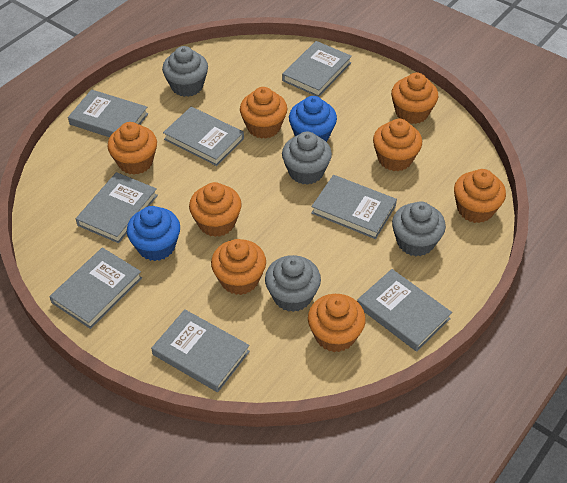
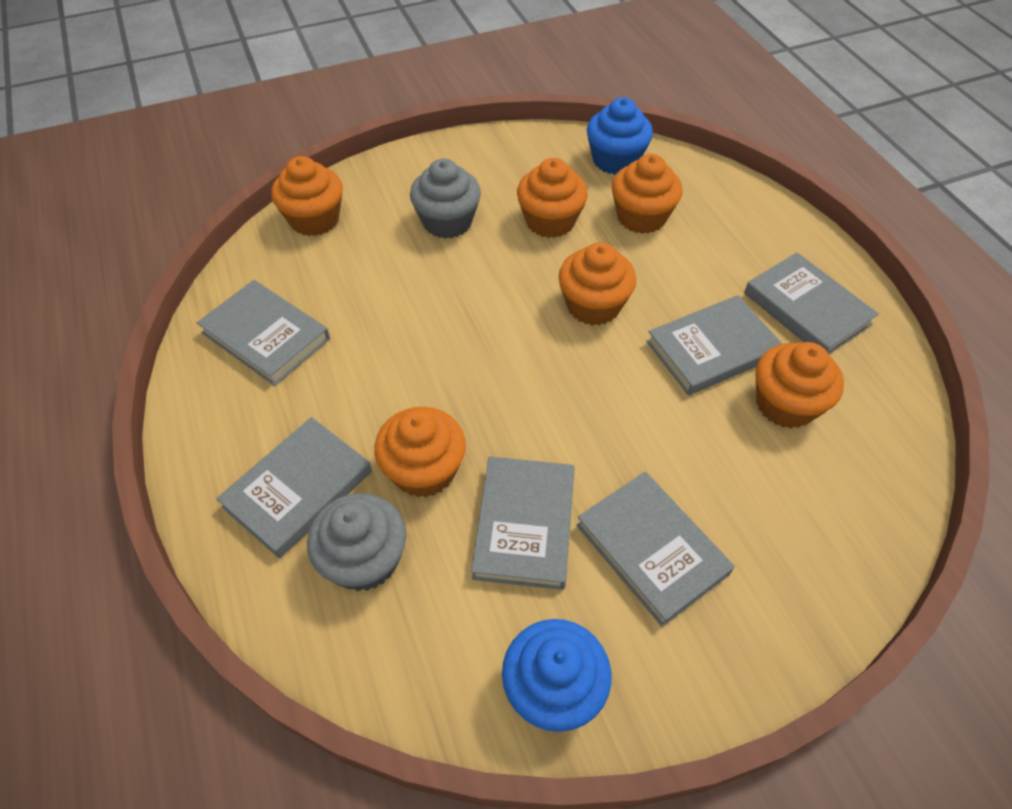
grey book: [49,248,142,329] [68,89,148,137] [76,172,158,243] [151,309,250,392] [163,107,244,166] [282,41,352,97] [311,175,397,239] [357,269,452,352] = 8 -> [197,280,330,386] [216,417,372,558] [471,456,575,590] [576,472,735,627] [646,295,782,396] [744,253,879,354] = 6
grey cupcake: [162,46,208,97] [265,255,321,312] [282,131,332,185] [392,201,446,256] = 4 -> [307,493,406,591] [410,158,481,239] = 2
orange cupcake: [107,122,157,175] [189,182,242,237] [211,239,266,295] [240,87,287,139] [308,294,366,352] [373,119,422,171] [391,73,438,124] [454,169,506,223] = 8 -> [271,156,343,236] [374,407,466,497] [517,158,588,238] [558,242,636,325] [612,154,683,234] [756,342,844,428] = 6

